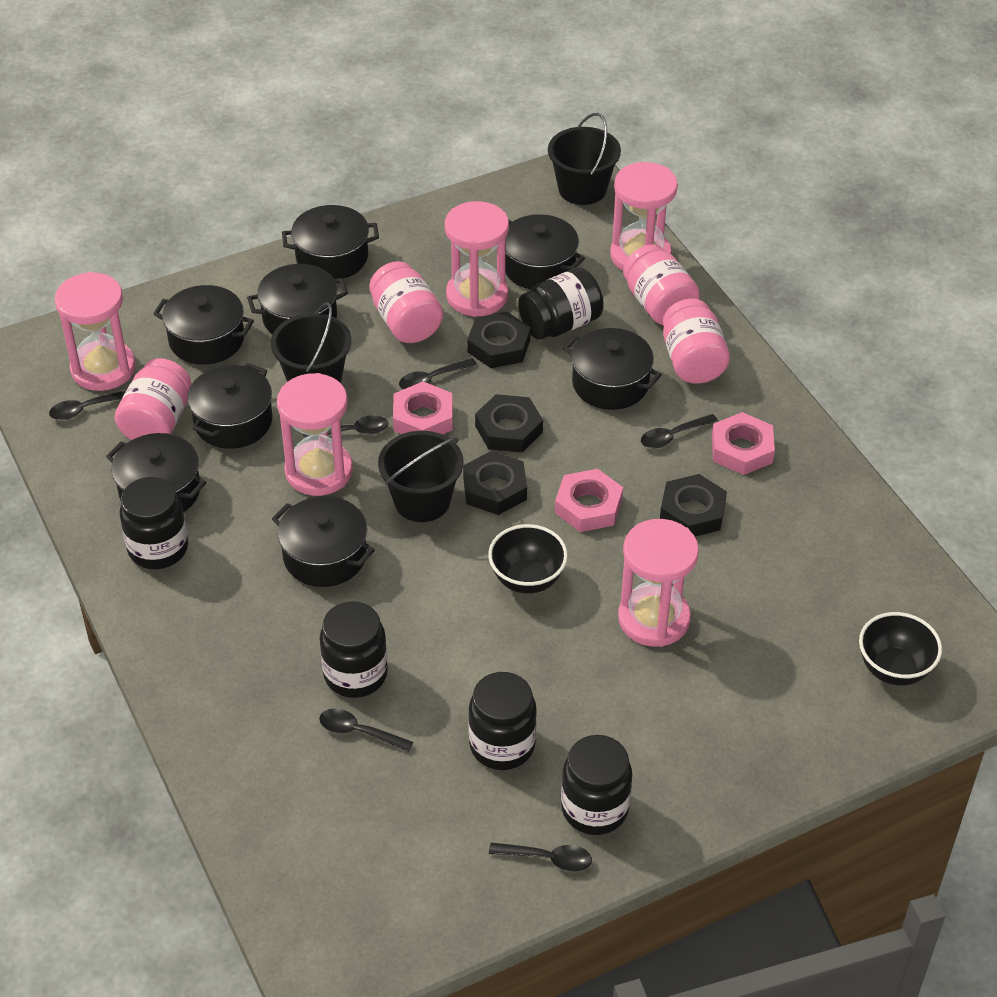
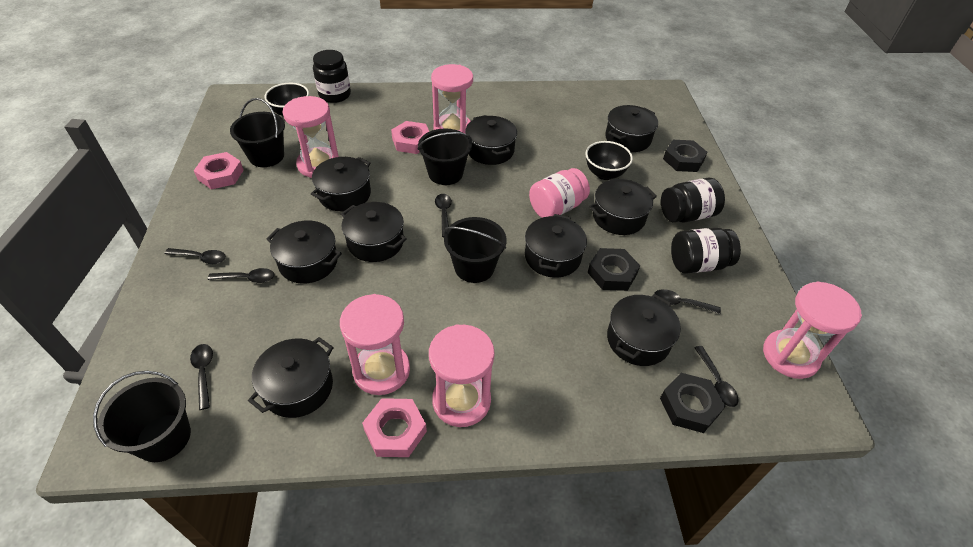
black bucket: [271,302,351,383] [378,431,463,522] [548,113,621,205] = 3 -> [93,371,191,462] [230,98,285,167] [417,129,472,185] [444,217,506,283] = 4
black jar: [120,477,188,569] [320,602,388,698] [468,672,537,770] [518,268,604,340] [561,735,632,835] = 5 -> [313,50,351,103] [661,178,725,223] [671,228,741,274] = 3
black nut: [463,451,527,515] [467,312,531,368] [475,394,543,452] [660,474,727,536] = 4 -> [588,248,640,291] [660,373,726,433] [663,140,707,172] = 3
black pot: [106,433,206,513] [153,285,254,365] [187,363,273,449] [247,264,348,334] [272,496,375,587] [282,205,379,279] [505,214,585,289] [563,328,662,410] = 8 -> [248,337,334,418] [266,220,342,284] [311,157,371,211] [341,202,407,262] [465,115,517,165] [525,214,587,278] [589,179,657,235] [605,105,658,152] [607,294,681,366] = 9
pink jar: [115,358,191,440] [369,261,443,343] [623,244,700,325] [663,299,730,384] = 4 -> [529,168,590,218] = 1

